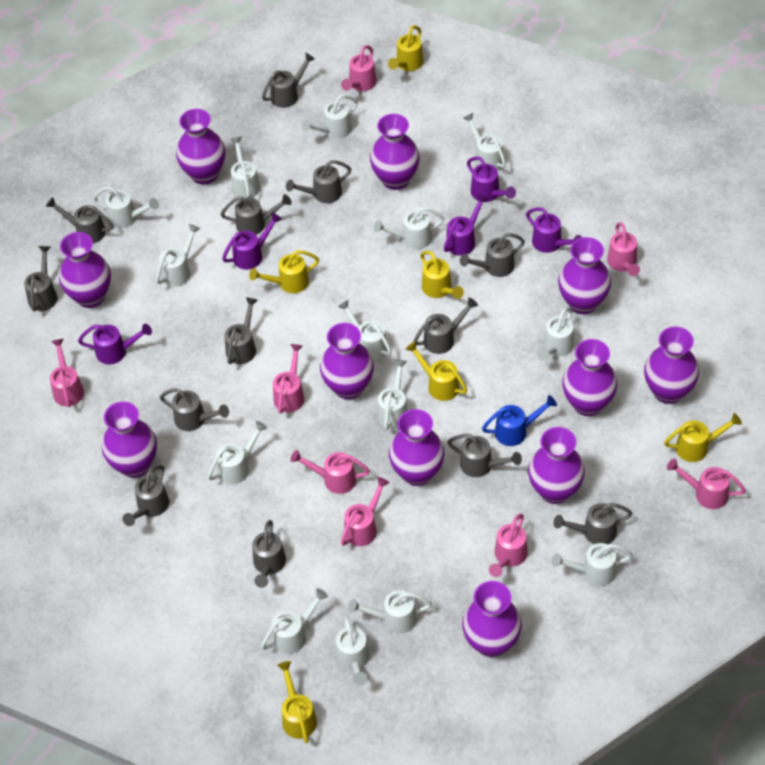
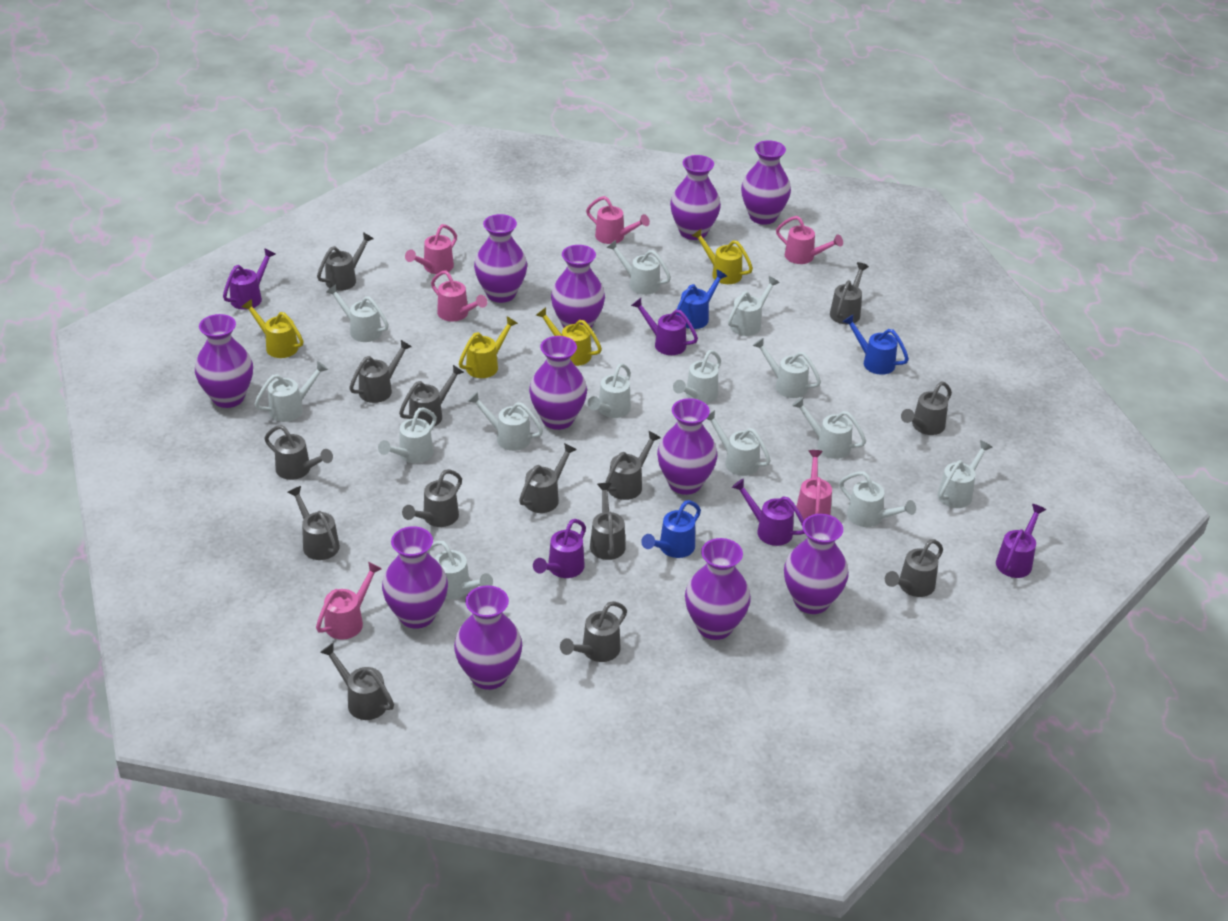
blue watering can: [482,395,557,446] = 1 -> [641,500,701,558] [676,270,727,329] [843,315,909,375] = 3
grey watering can: [24,246,58,311] [46,197,114,243] [123,465,169,526] [160,388,229,431] [220,194,292,235] [225,297,258,364] [252,520,286,588] [262,53,315,108] [286,160,351,203] [413,297,478,354] [447,434,522,477] [460,233,525,277] [554,503,632,544] = 13 -> [264,425,333,480] [288,486,340,560] [317,232,374,291] [320,643,394,720] [349,340,412,403] [399,365,464,426] [402,469,462,527] [519,443,577,513] [560,601,627,662] [590,483,626,560] [605,431,661,500] [830,262,869,324] [885,539,943,597] [901,382,952,435] = 14
pink watering can: [50,339,84,407] [273,344,305,414] [290,450,370,494] [341,45,377,91] [341,477,390,546] [489,514,528,577] [607,222,640,276] [667,459,746,509] = 8 -> [316,562,382,640] [405,224,457,274] [431,270,487,321] [586,196,650,244] [776,216,843,264] [796,450,832,520] = 6
yellow watering can: [249,250,319,293] [277,661,317,743] [388,25,424,71] [406,341,467,401] [420,251,464,299] [664,413,742,462] = 6 -> [242,299,304,358] [459,317,518,378] [536,307,602,366] [692,229,753,284] = 4

